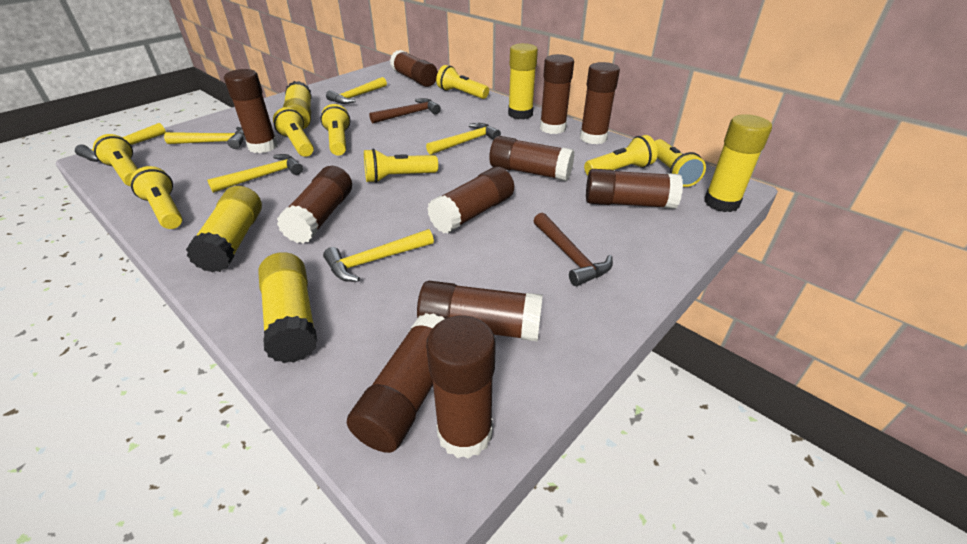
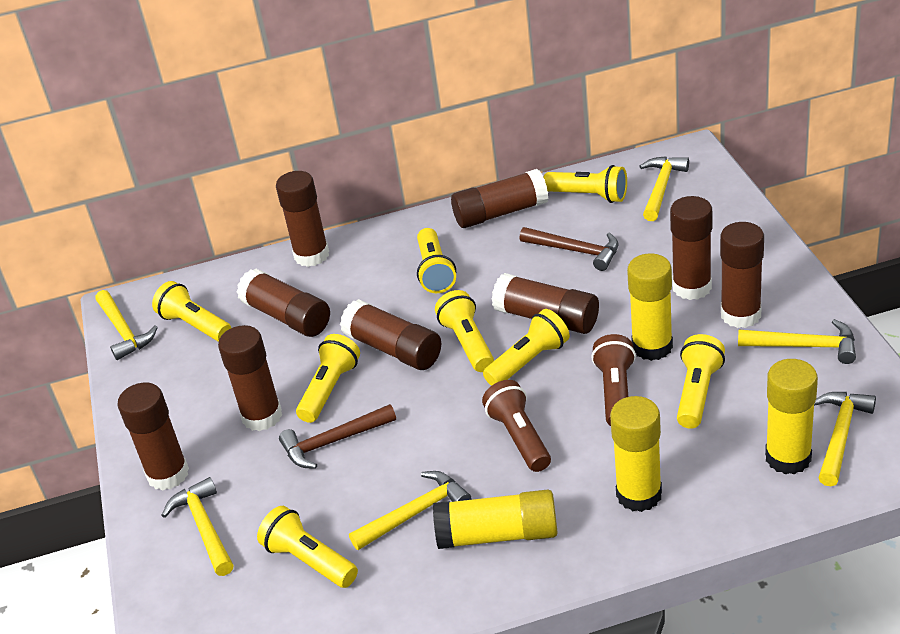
brown flashlight: none = 0 -> [482,380,551,472] [591,334,636,426] = 2
brown glue stick: [224,69,278,153] [277,166,352,244] [347,313,444,453] [390,50,438,87] [417,281,543,341] [426,316,496,459] [427,167,514,234] [489,136,574,181] [540,54,574,134] [580,62,620,144] [586,169,683,209] = 11 -> [117,382,189,491] [218,325,282,431] [237,268,330,337] [276,171,329,267] [340,299,441,370] [451,169,548,228] [492,273,599,334] [670,196,712,300] [720,222,764,328] = 9
yellow glue stick: [186,186,262,272] [258,252,318,363] [283,81,312,130] [508,43,538,119] [704,114,772,212] = 5 -> [433,490,558,549] [610,396,662,512] [627,254,673,361] [765,359,818,474] = 4

